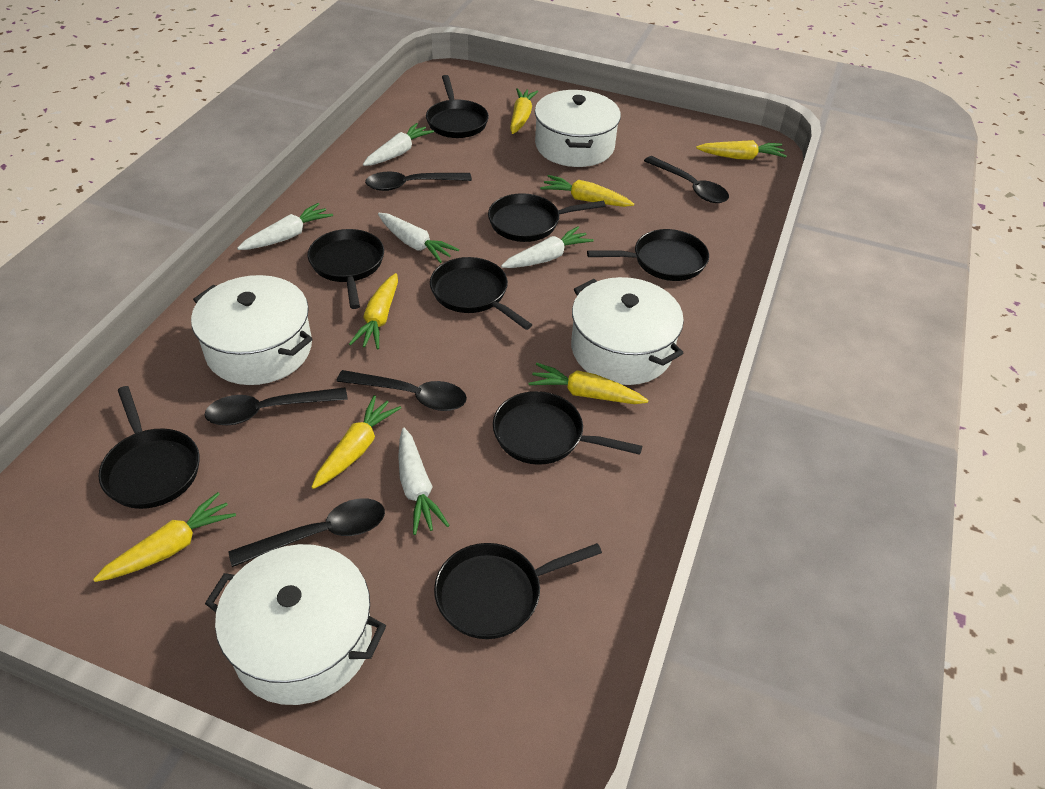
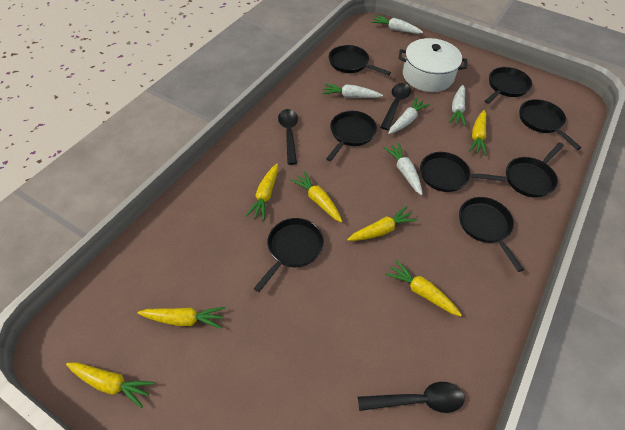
black spoon: [205,387,348,426] [229,498,385,567] [336,370,467,411] [365,172,472,191] [644,156,729,203] = 5 -> [278,109,298,165] [358,382,465,413] [380,83,411,130] = 3
white pot: [191,275,312,385] [205,544,386,705] [535,90,621,167] [571,277,684,385] = 4 -> [398,38,467,92] = 1

